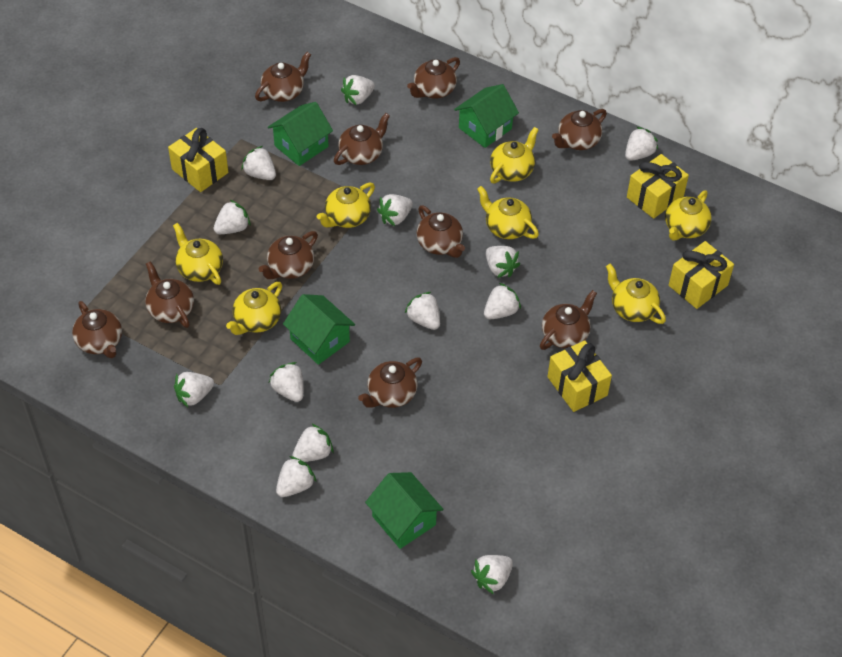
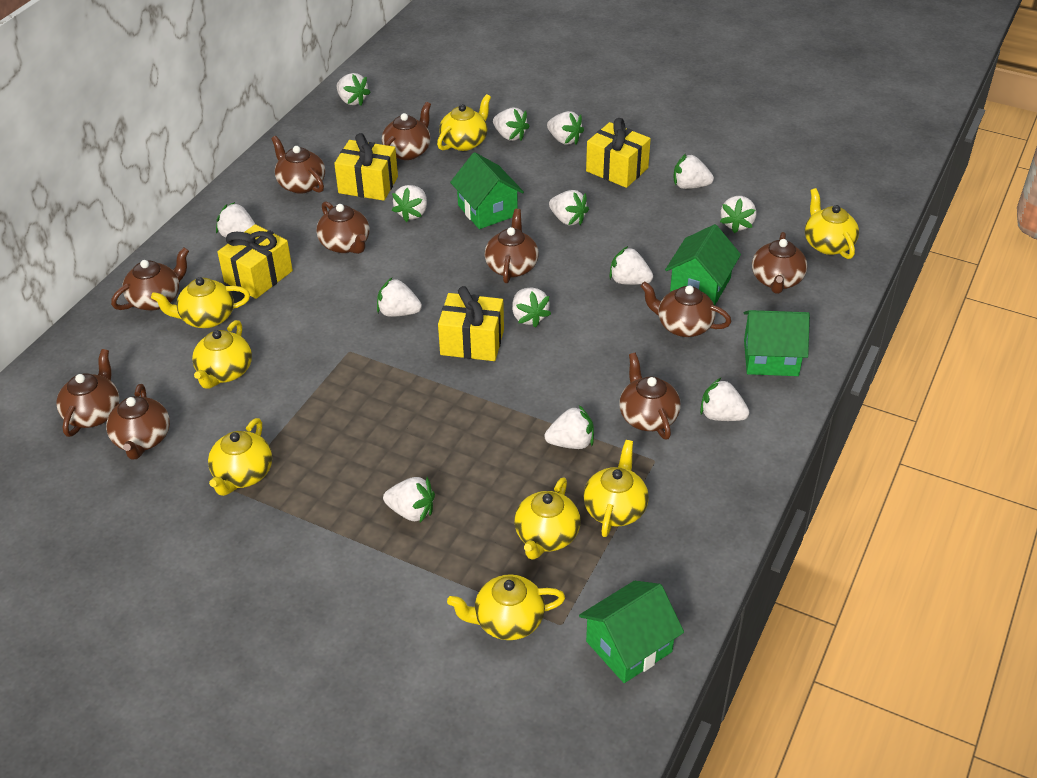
white strawberry: [174,372,214,407] [214,200,251,234] [241,146,276,180] [269,362,304,402] [276,456,316,497] [292,423,334,462] [341,75,375,105] [377,194,413,226] [405,292,440,330] [471,555,513,594] [484,283,521,319] [486,246,520,278] [625,127,658,161] = 13 -> [216,202,255,237] [336,73,371,106] [377,278,422,317] [383,477,435,522] [392,185,427,222] [493,107,530,141] [512,288,551,327] [544,405,594,449] [547,111,584,145] [549,190,589,225] [609,246,653,285] [674,154,714,189] [700,378,749,421] [720,196,756,233] = 14
yellow teapot: [173,223,223,285] [226,282,282,335] [317,183,375,228] [477,186,539,239] [490,127,539,183] [606,264,666,324] [665,190,712,241] = 7 -> [151,277,250,328] [192,320,252,389] [208,418,272,496] [437,94,491,151] [447,574,565,640] [514,477,580,560] [583,440,649,537] [805,188,859,259] = 8

